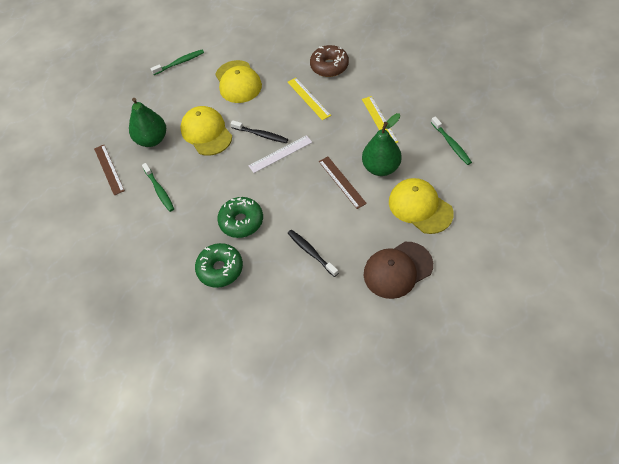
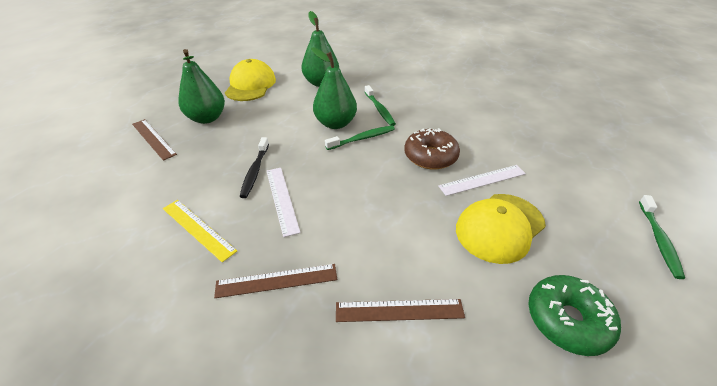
black toothbrush: [231,120,288,143] [288,230,338,277] = 2 -> [239,137,269,198] = 1
brown cap: [364,242,433,299] = 1 -> none = 0
brown ruler: [94,145,125,196] [319,156,367,209] = 2 -> [132,119,177,161] [214,264,337,298] [336,299,465,322] = 3
green donut: [195,243,243,288] [217,197,263,238] = 2 -> [528,275,621,356] = 1
green pear: [129,98,166,147] [362,113,402,176] = 2 -> [178,49,225,124] [301,11,339,87] [311,47,357,129] = 3
white ruler: [249,135,312,173] = 1 -> [267,168,301,237] [438,165,526,196] = 2
yellow cap: [180,106,232,156] [215,60,262,103] [389,178,454,234] = 3 -> [225,59,276,101] [456,194,546,264] = 2
yellow ruler: [288,78,331,120] [362,96,398,143] = 2 -> [163,200,237,262] = 1

